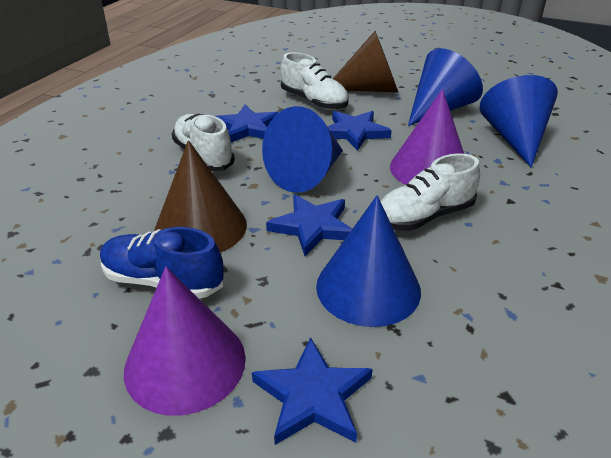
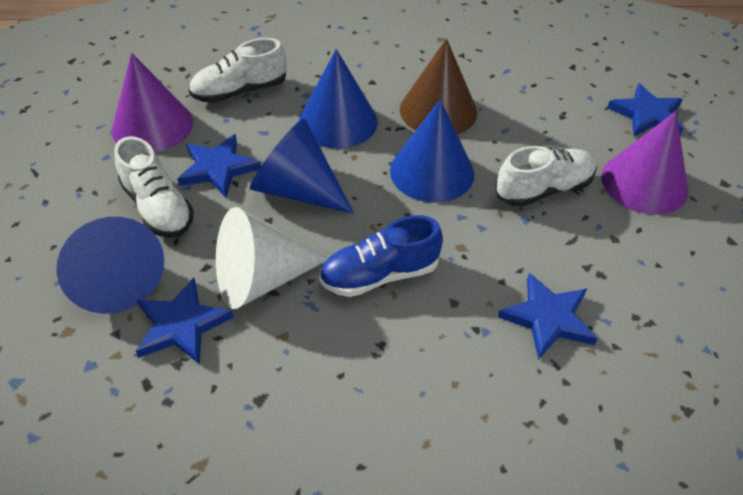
brown cone: [155,140,247,253] [333,31,398,92] = 2 -> [400,38,477,134] = 1
white cone: none = 0 -> [216,207,328,309] = 1

